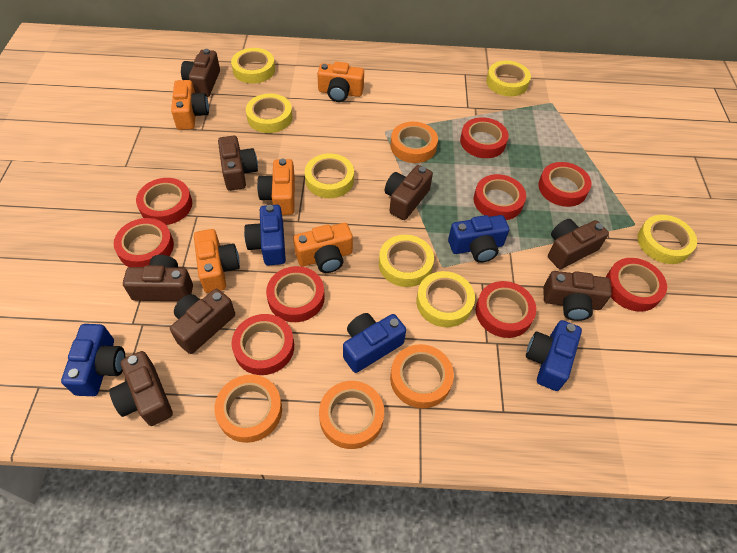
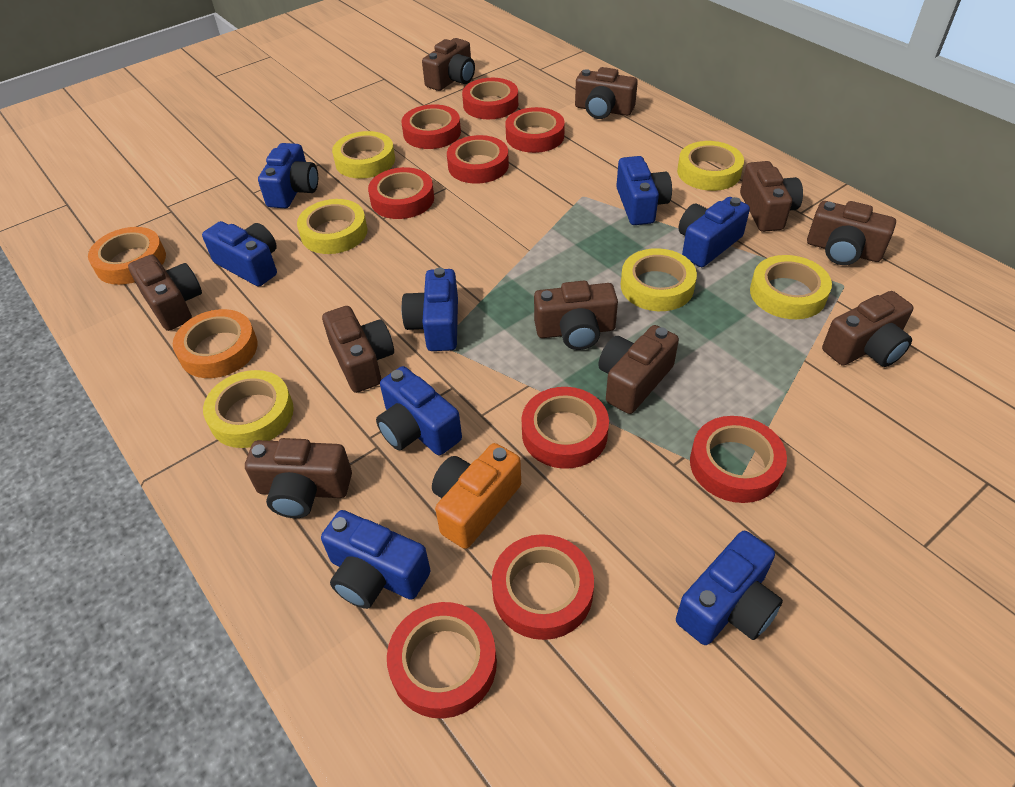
blue camera: [61,324,125,396] [244,205,286,266] [343,313,406,373] [448,215,509,263] [526,320,582,391] = 5 -> [202,221,277,287] [258,143,318,208] [321,510,431,609] [376,366,462,455] [401,268,458,351] [616,156,672,225] [676,531,783,645] [678,197,750,267] = 8
brown camera: [109,351,173,426] [123,255,193,301] [170,289,235,354] [181,49,220,97] [218,135,258,191] [385,165,433,220] [543,271,612,321] [548,219,609,269] = 8 -> [128,255,202,331] [245,438,352,518] [322,306,394,393] [422,38,475,91] [534,281,618,350] [575,67,638,119] [598,325,679,414] [740,161,803,232] [807,201,896,265] [822,291,914,367] = 10
orange camera: [171,80,209,130] [194,229,240,293] [257,159,295,215] [293,223,353,273] [317,62,364,102] = 5 -> [432,443,521,549] = 1
orange tape: [214,374,282,443] [319,381,384,449] [390,121,438,163] [390,344,454,408] = 4 -> [88,227,166,285] [173,309,258,378] = 2
yellow tape: [231,48,275,84] [246,94,293,133] [305,154,354,198] [379,235,434,287] [416,271,475,327] [486,61,531,96] [637,215,697,264] = 7 -> [203,370,294,448] [297,199,367,254] [332,131,395,179] [621,248,697,311] [677,141,744,191] [750,255,832,319] = 6

